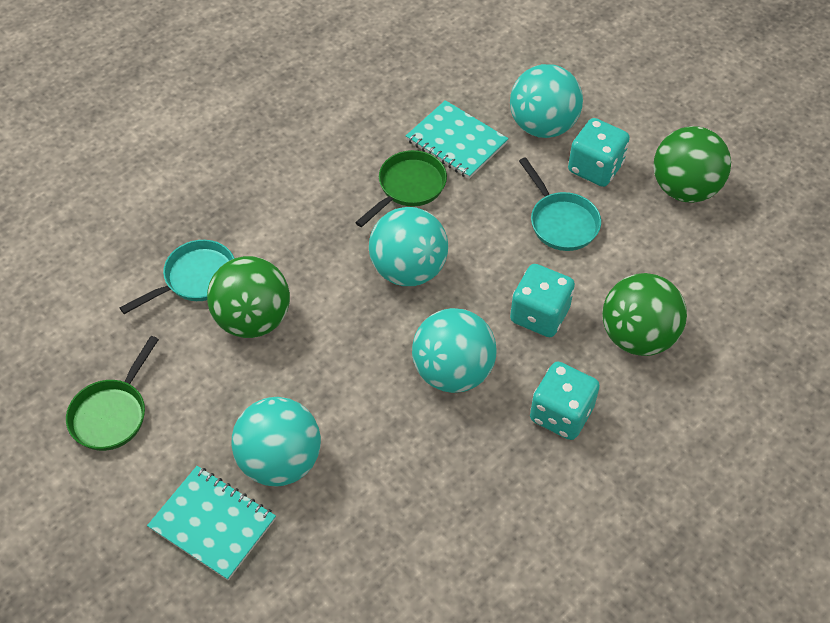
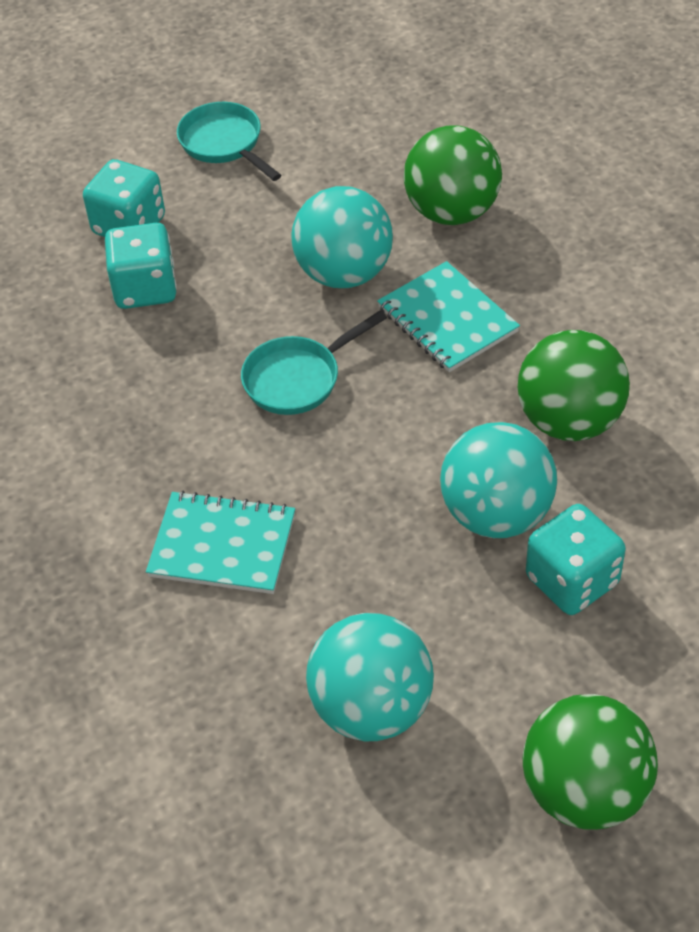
green pan: [66,336,159,451] [355,150,447,227] = 2 -> none = 0
turquoise ball: [232,397,321,486] [369,207,448,286] [412,308,497,393] [510,64,583,138] = 4 -> [291,186,393,288] [306,613,434,741] [440,422,557,538] = 3

